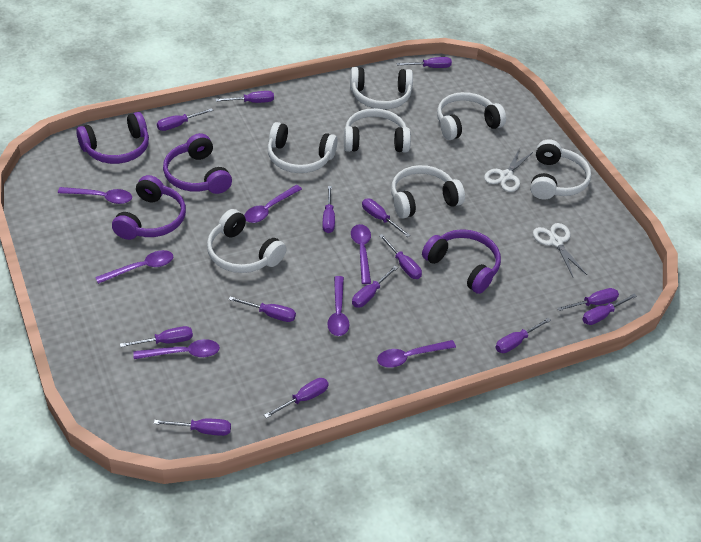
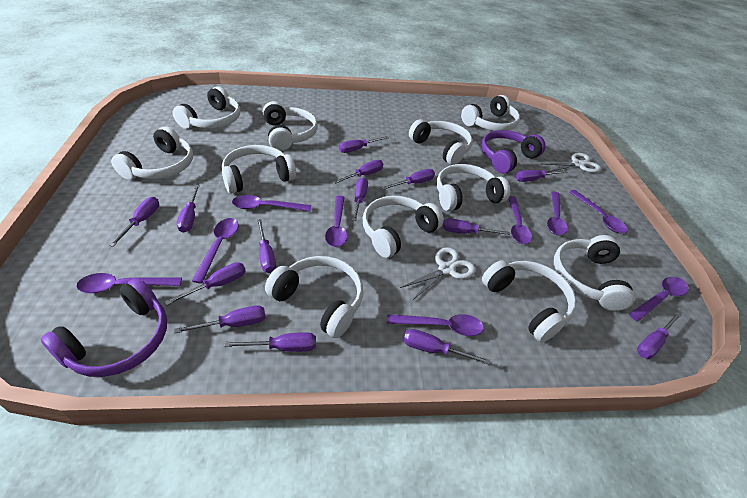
purple headphones: [76,112,149,164] [112,175,186,240] [163,133,232,194] [422,229,501,294] = 4 -> [41,278,167,377] [481,130,546,174] = 2
purple spoon: [58,187,132,204] [95,250,173,284] [133,339,220,359] [244,185,302,223] [327,276,350,336] [351,224,371,284] [377,340,456,368] = 7 -> [76,273,182,293] [192,218,239,283] [232,195,311,212] [325,196,347,247] [387,314,484,336] [508,196,532,244] [547,191,568,235] [569,190,628,234] [629,277,688,322] = 9
white headphones: [207,209,286,273] [267,122,338,173] [344,108,411,152] [350,67,413,109] [391,165,465,219] [437,92,506,140] [530,139,591,200] = 7 -> [111,126,193,180] [173,86,241,129] [222,145,296,194] [263,101,318,151] [265,256,363,338] [363,196,444,258] [409,119,473,165] [436,164,510,211] [461,95,520,131] [482,260,576,342] [554,235,635,311] = 11

